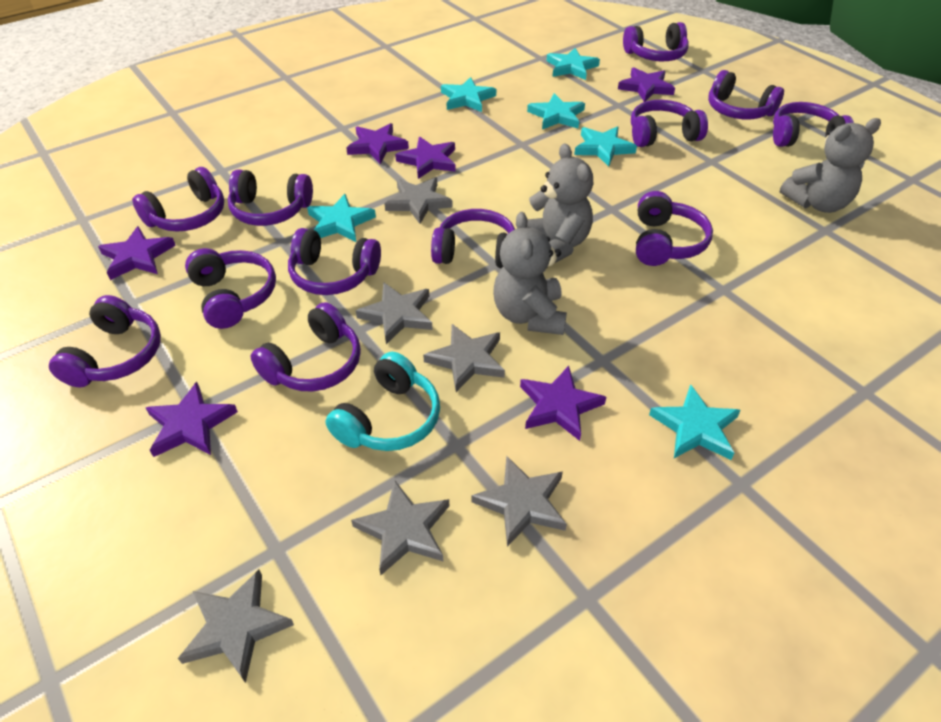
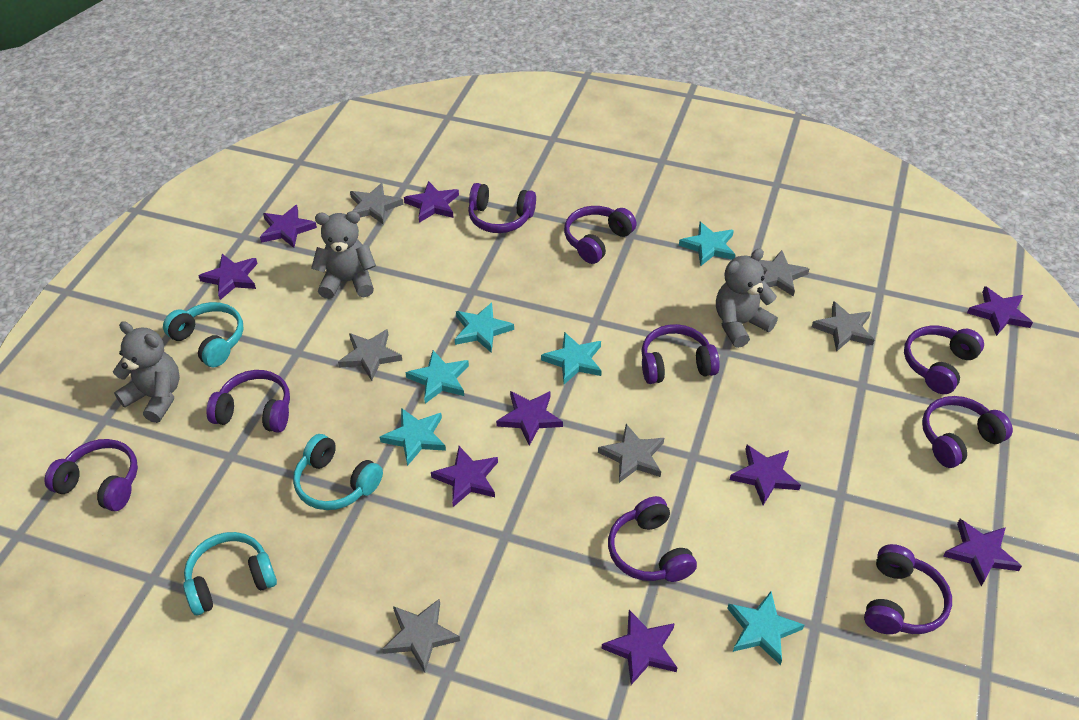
purple headphones: [49,295,161,388] [132,167,224,232] [185,248,276,329] [228,169,313,226] [251,302,361,392] [288,228,381,295] [431,209,515,268] [623,22,689,61] [631,100,708,147] [636,191,713,266] [708,70,784,119] [773,102,854,147] = 12 -> [44,439,138,511] [206,370,290,433] [468,183,536,233] [564,206,637,264] [608,496,697,582] [641,324,720,384] [864,544,952,634] [904,326,984,394] [922,396,1013,468] = 9
purple star: [98,226,176,280] [146,382,238,457] [346,123,409,164] [395,137,456,179] [520,366,606,441] [618,67,675,102] = 6 -> [199,254,258,300] [260,205,317,248] [404,181,459,223] [431,446,498,507] [496,391,563,446] [602,610,677,685] [730,445,801,505] [943,519,1022,586] [967,286,1033,336] = 9
turquoise headphones: [325,352,440,451] = 1 -> [163,302,244,367] [183,532,277,615] [293,434,383,510] = 3

